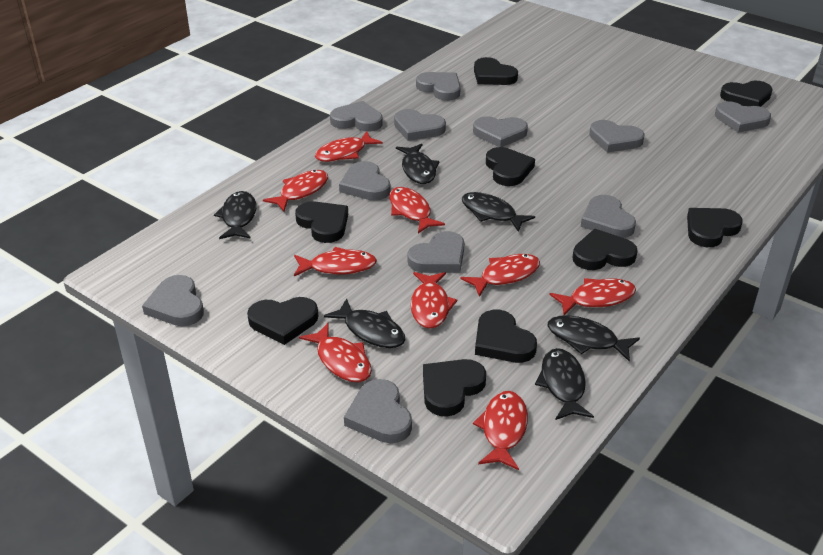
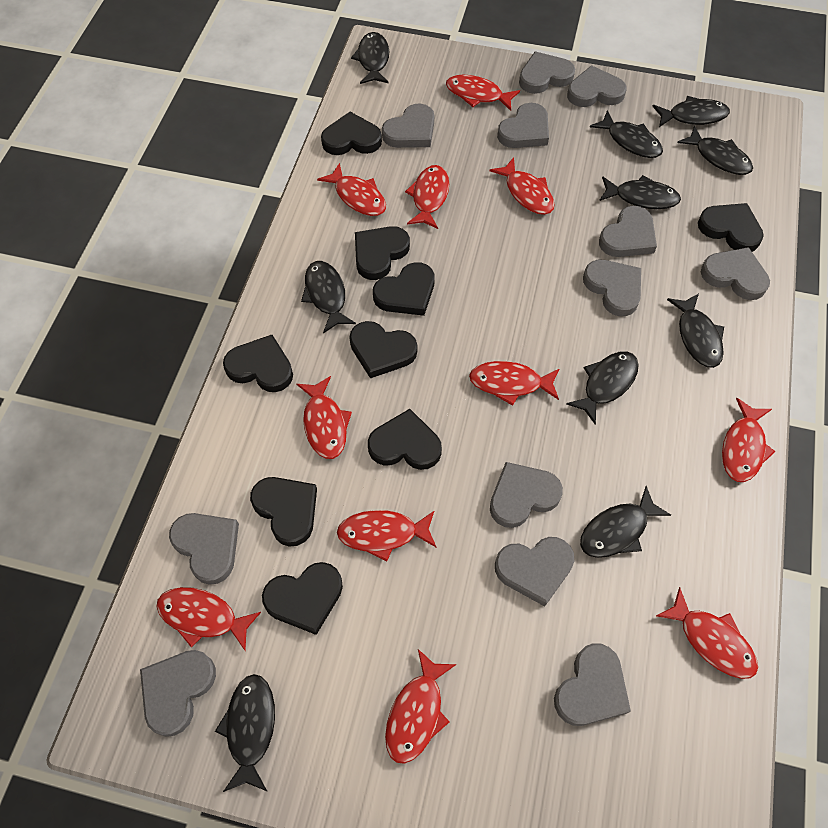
black fish: [214,191,256,239] [324,298,405,348] [396,144,440,184] [462,192,535,232] [535,348,594,420] [548,315,640,362] = 6 -> [215,674,275,792] [301,261,356,333] [351,32,389,84] [566,351,639,425] [580,486,671,558] [590,110,663,158] [599,175,681,209] [653,96,730,127] [667,294,724,368] [677,126,753,175] = 10
grey heart: [142,275,204,326] [330,101,383,131] [339,161,391,201] [344,379,412,443] [394,109,446,141] [407,231,464,273] [416,72,461,101] [473,116,528,147] [581,195,636,238] [589,120,645,153] [715,101,771,133] = 11 -> [140,650,216,737] [169,513,239,585] [382,103,434,148] [490,462,563,528] [495,537,574,606] [497,103,549,148] [519,51,575,94] [554,643,631,726] [567,65,627,107] [583,260,641,316] [599,206,657,257] [701,247,770,300] = 12
red fish: [263,170,328,211] [294,247,377,276] [299,323,372,382] [315,131,383,162] [389,187,445,234] [411,272,457,329] [460,254,540,297] [473,391,528,470] [550,278,636,315] = 9 -> [156,587,261,650] [296,376,352,459] [317,163,386,216] [337,510,437,561] [385,649,456,764] [405,165,449,229] [446,75,520,111] [469,361,559,406] [490,157,555,215] [656,587,758,679] [722,398,776,482] = 11

